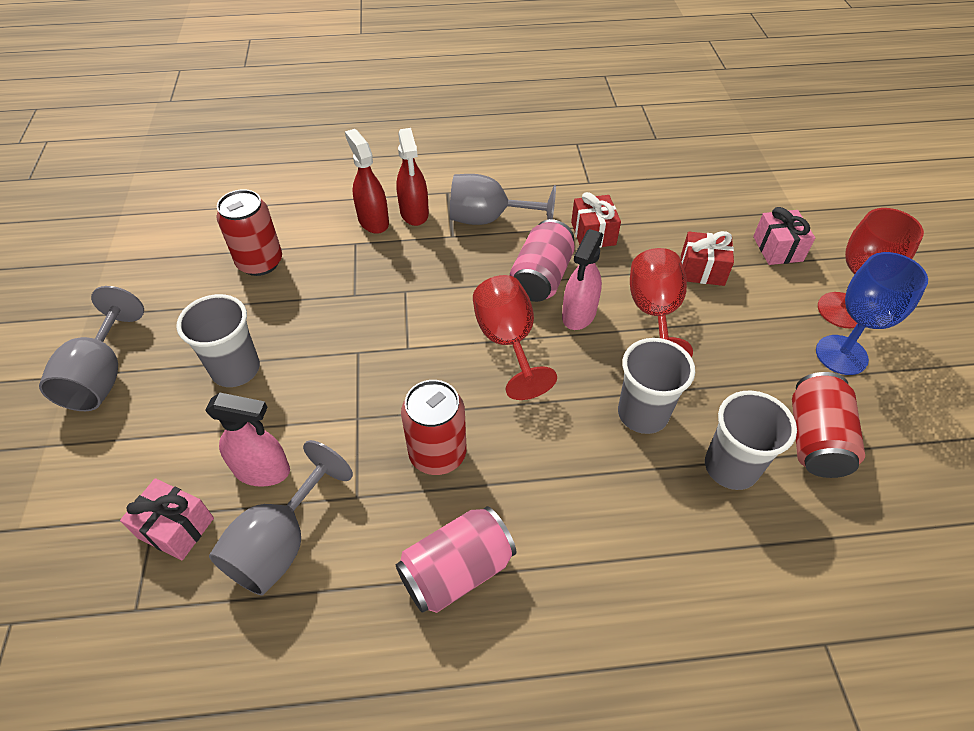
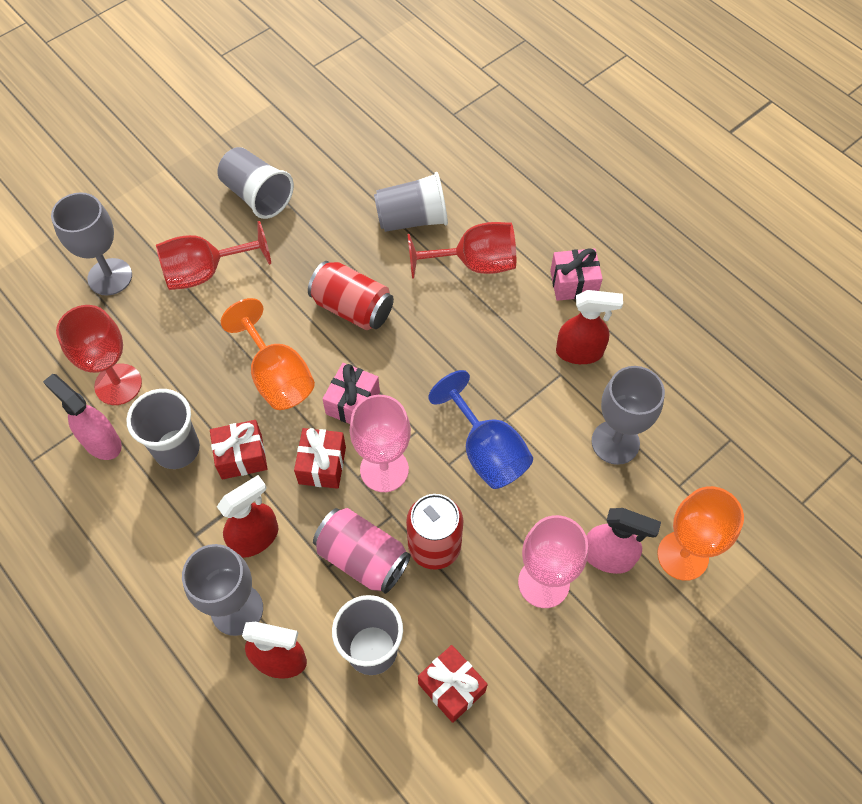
grey cup: [176,294,260,387] [618,338,695,434] [705,391,797,490] = 3 -> [126,389,200,469] [217,147,294,219] [332,595,403,675] [374,172,448,232] = 4
orange goblet: none = 0 -> [221,298,315,410] [657,486,744,581] = 2
pink can: [396,506,516,613] [510,219,575,302] = 2 -> [313,508,411,594] = 1
pink goblet: none = 0 -> [350,395,411,492] [518,515,588,608] = 2
red can: [216,189,282,276] [401,380,467,475] [792,372,865,478] = 3 -> [308,261,394,330] [406,494,463,570] = 2
red gift: [571,192,621,248] [681,231,734,286] = 2 -> [210,420,268,480] [294,428,346,489] [418,645,488,723] = 3
red spray bottle: [345,129,389,234] [396,128,429,226] = 2 -> [217,475,278,558] [242,622,307,678] [556,290,623,364] = 3

